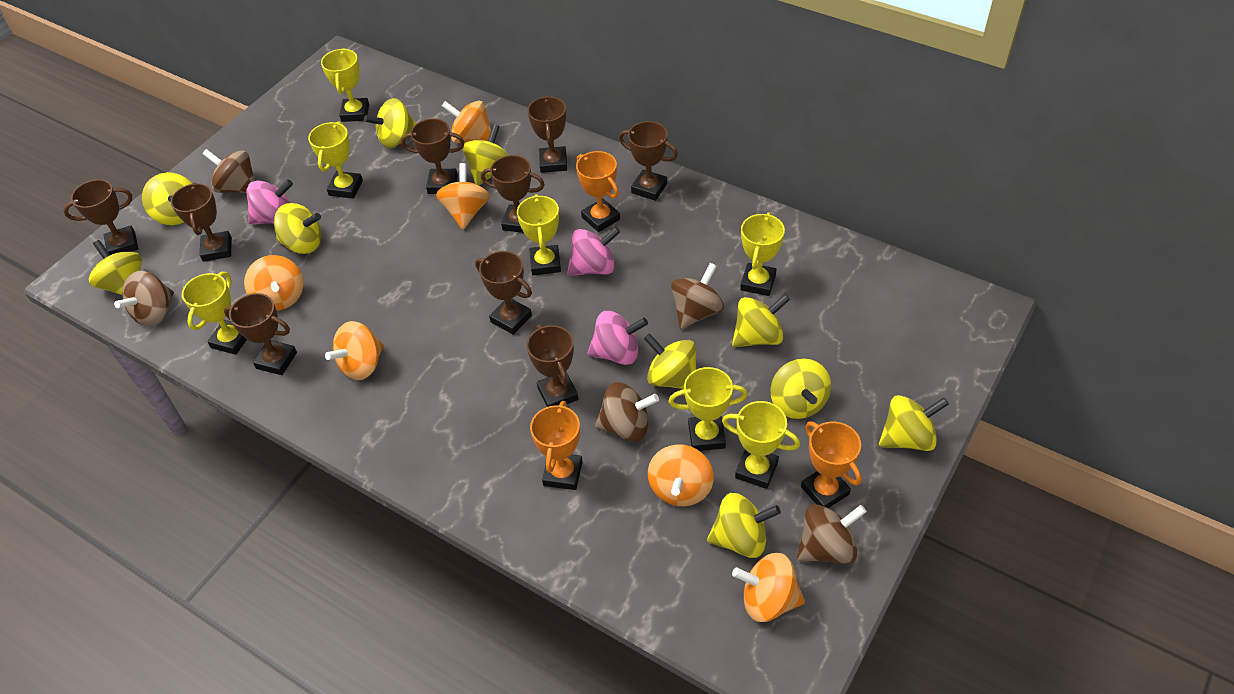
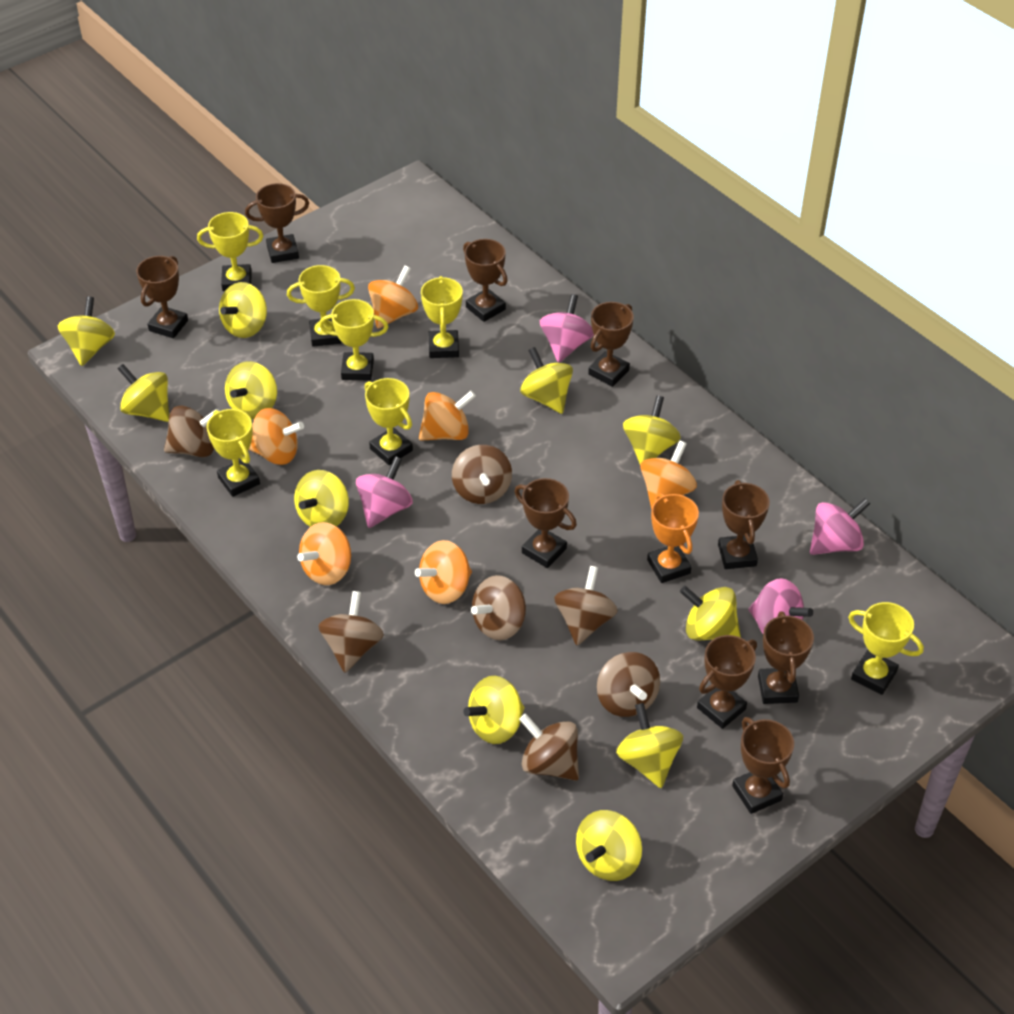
brown spinning top: [114,271,174,326] [202,149,255,193] [595,382,659,442] [671,263,724,329] [797,504,867,564] = 5 -> [164,406,219,457] [318,591,384,673] [452,445,512,504] [471,575,526,640] [519,714,579,781] [554,566,618,646] [597,652,660,717] = 7
orange trophy: [530,401,583,490] [576,151,620,232] [801,421,862,508] = 3 -> [647,493,699,583] = 1
pink spinning top: [247,179,293,224] [567,227,620,276] [587,311,648,365] = 3 -> [356,456,413,528] [540,294,594,363] [749,578,813,633] [810,498,870,555] = 4
yellow spinning top: [89,240,142,295] [142,172,192,225] [274,203,322,254] [364,98,416,148] [462,124,508,185] [644,333,696,389] [707,493,781,558] [732,294,790,347] [771,359,831,419] [879,395,949,451] = 10 -> [58,296,115,366] [117,364,169,422] [219,282,267,338] [225,361,277,419] [294,470,349,527] [463,676,525,744] [520,347,573,414] [576,810,642,881] [616,703,683,788] [623,396,681,465] [680,586,741,640] = 11

